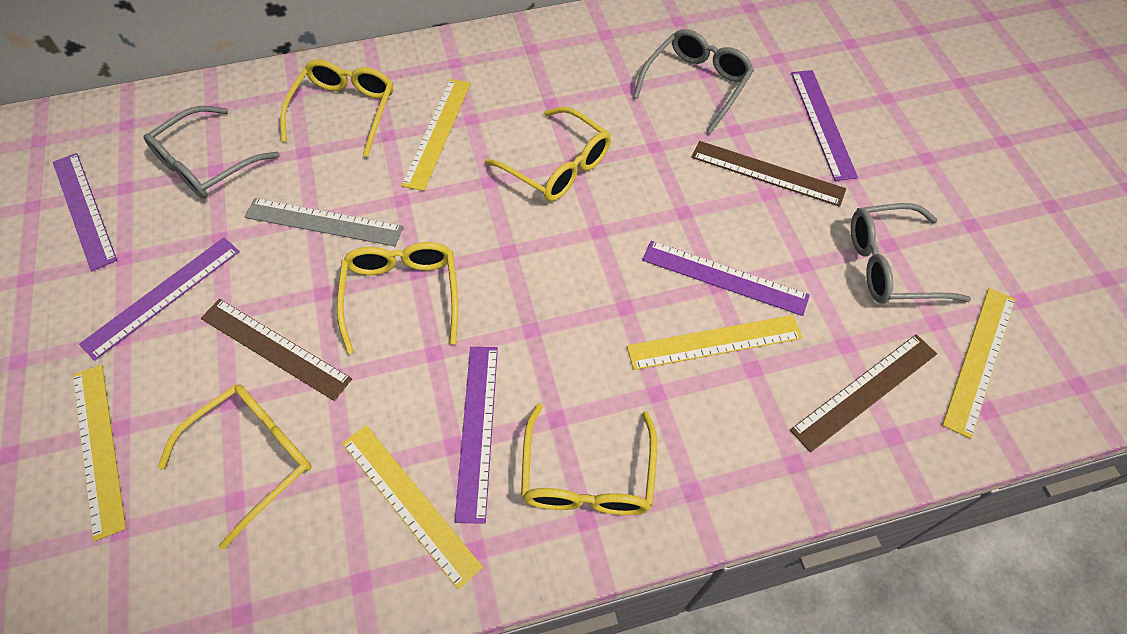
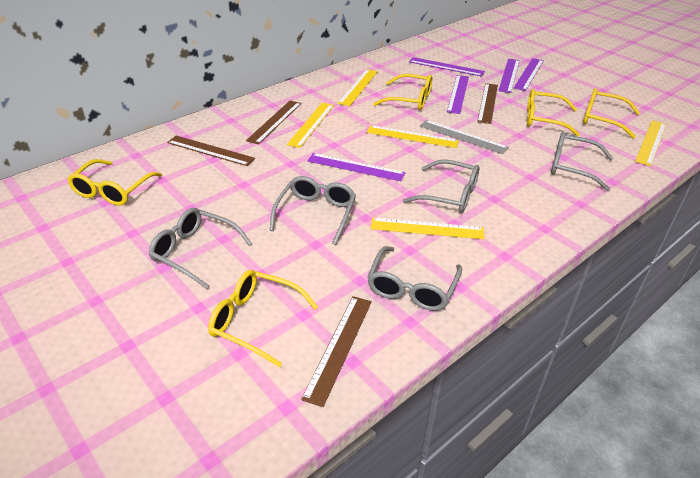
brown ruler: [201,299,352,401] [692,141,846,207] [790,334,937,452] = 3 -> [167,135,255,166] [246,101,301,144] [301,296,372,407] [477,83,498,124] = 4
grey glasses: [143,106,280,199] [633,29,754,133] [851,203,971,304] = 3 -> [149,208,252,289] [270,176,356,245] [367,246,463,311] [403,159,479,213] [551,132,613,191] = 5

